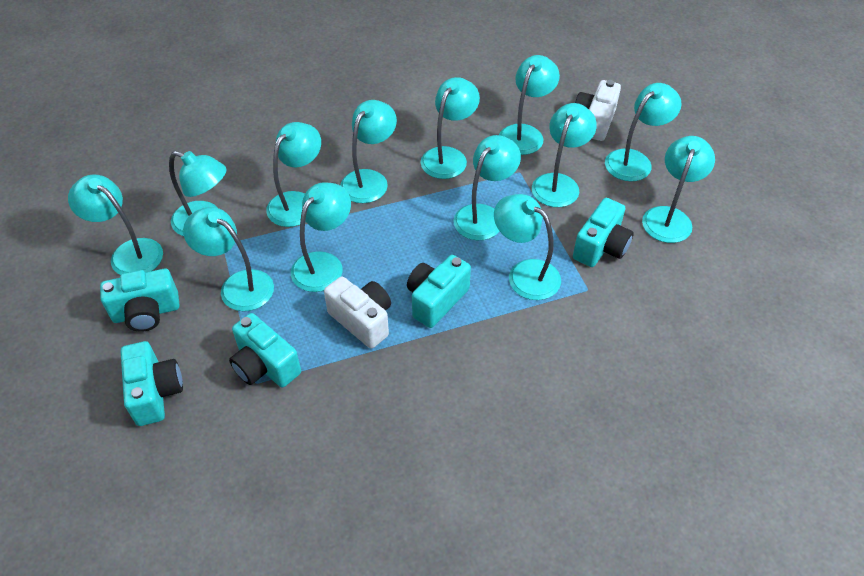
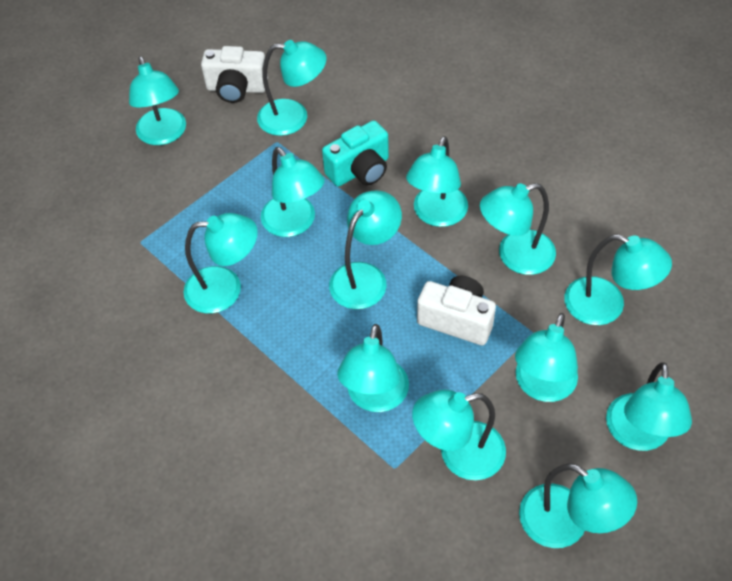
turquoise camera: [100,269,180,332] [121,341,183,426] [229,313,301,388] [407,255,471,328] [573,198,634,267] = 5 -> [322,120,389,187] = 1

